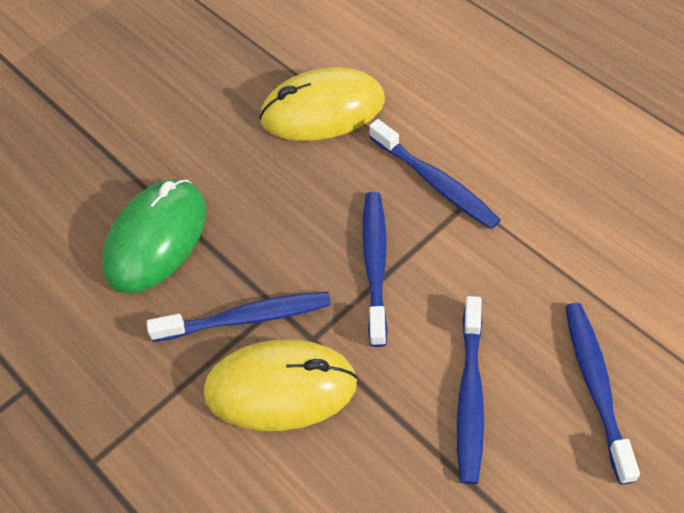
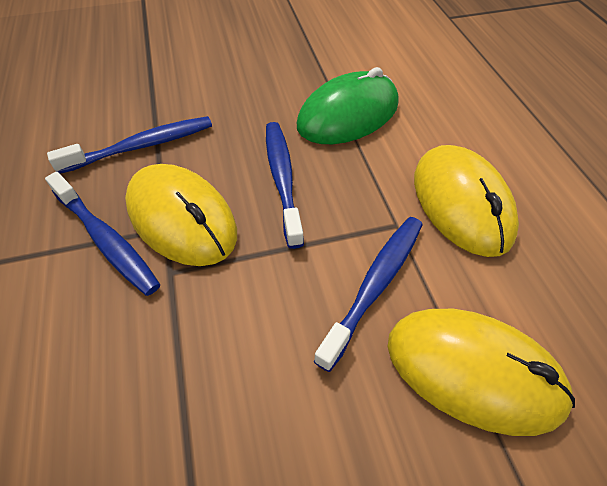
blue toothbrush: [147,292,331,342] [362,192,388,347] [369,119,501,229] [457,296,484,484] [565,303,640,484] = 5 -> [45,172,161,296] [47,116,212,174] [266,122,304,249] [314,217,423,372] = 4
yellow mouse: [204,339,358,431] [259,67,385,141] = 2 -> [125,164,237,266] [388,309,575,436] [414,145,519,257] = 3

